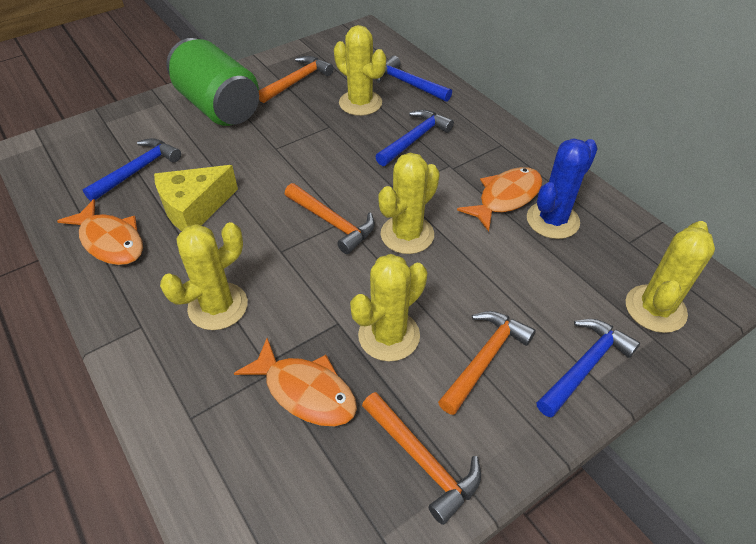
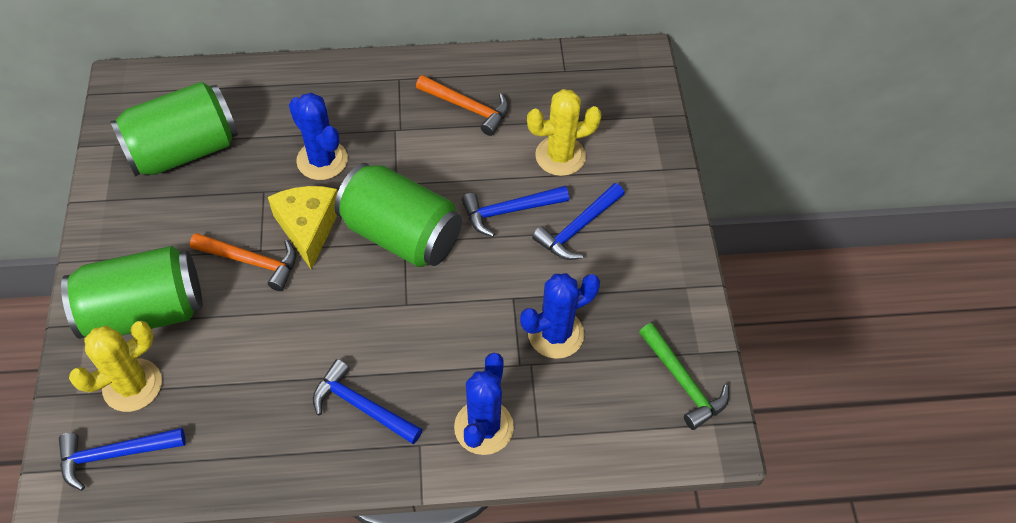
blue cactus: [527,138,598,239] = 1 -> [289,93,348,180] [454,353,514,455] [520,273,600,359] = 3
green can: [166,38,259,126] = 1 -> [61,246,202,339] [110,82,238,177] [335,163,462,267] = 3
green hammer: none = 0 -> [639,323,729,430] = 1
orange fish: [57,199,143,265] [234,338,357,426] [457,167,542,232] = 3 -> none = 0
orange hammer: [259,56,334,103] [285,183,375,254] [362,392,481,525] [438,311,536,415] = 4 -> [190,233,296,291] [416,75,509,136] = 2
yellow cactus: [160,222,248,330] [334,25,386,116] [350,254,427,362] [378,153,440,254] [626,221,715,333] = 5 -> [69,321,162,412] [527,89,602,176] = 2

